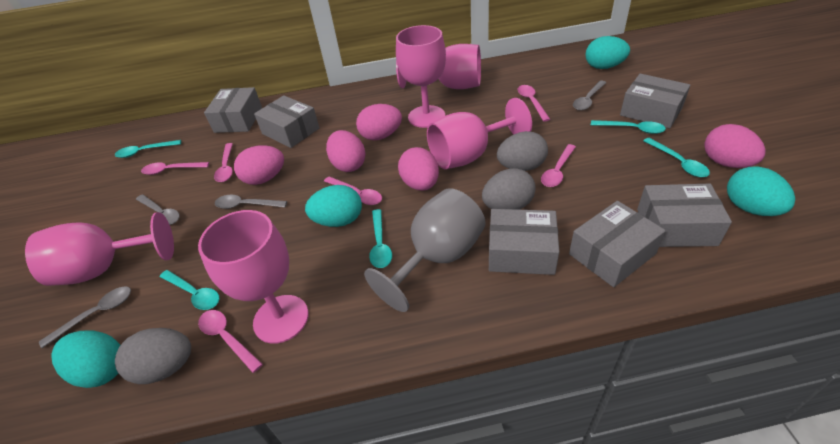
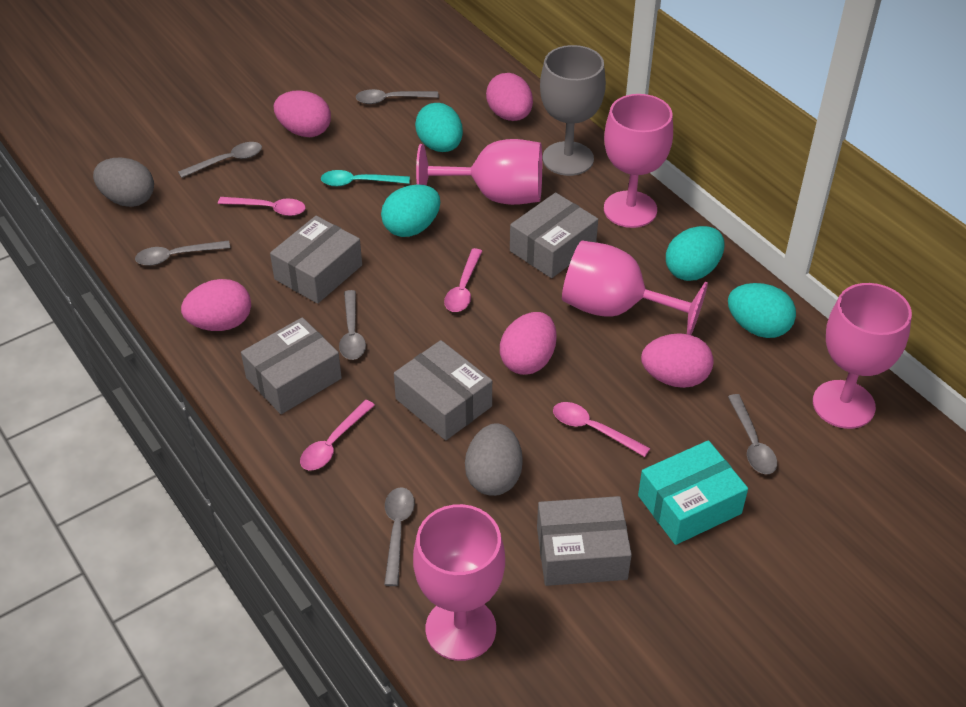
grey box: [204,87,262,133] [254,95,319,148] [489,209,559,275] [569,201,666,287] [620,74,690,128] [637,184,732,247] = 6 -> [241,317,342,414] [270,216,362,304] [394,340,492,440] [510,192,598,278] [537,496,632,586] = 5
grey egg: [115,328,191,384] [482,168,536,210] [497,131,548,171] = 3 -> [93,158,154,207] [465,424,523,496] = 2
grey spoon: [39,286,131,348] [136,194,180,225] [215,194,287,209] [573,81,606,110] = 4 -> [135,240,230,266] [178,142,262,178] [339,290,366,360] [356,89,439,104] [384,487,415,586] [728,394,777,474] = 6
pink spoon: [141,162,209,175] [198,310,263,373] [214,143,233,182] [324,177,382,205] [518,85,550,122] [541,144,576,187] = 6 -> [218,197,306,216] [300,400,375,470] [444,248,482,312] [553,402,650,457] = 4
turquoise box: none = 0 -> [638,440,748,545] = 1
turquoise spoon: [115,140,181,158] [160,270,220,310] [369,209,392,268] [591,120,666,134] [643,138,710,177] = 5 -> [321,170,410,186] = 1

